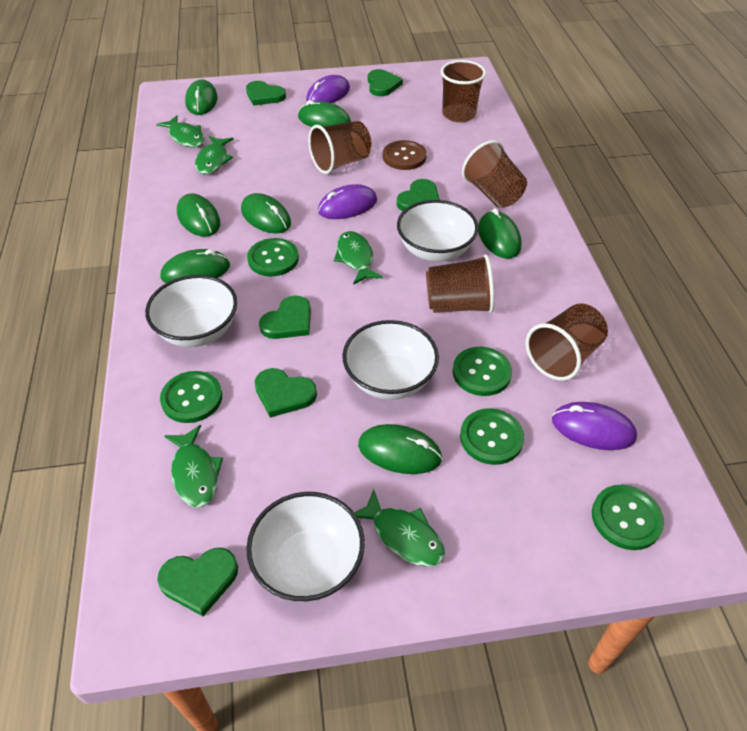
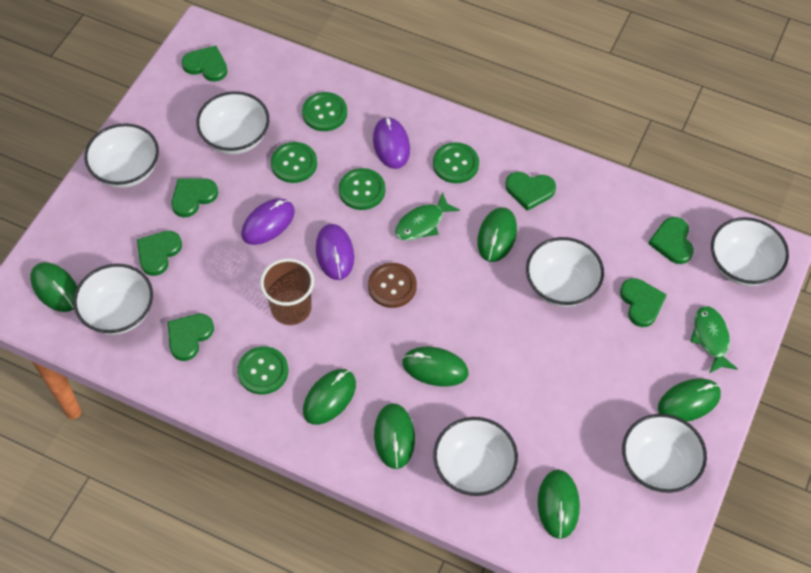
brown cup: [308,121,371,174] [426,254,494,313] [441,60,486,122] [462,140,527,208] [525,303,608,381] = 5 -> [260,259,314,325] = 1
green fish: [156,115,205,147] [164,425,223,508] [195,136,234,174] [334,231,383,285] [354,489,445,567] = 5 -> [395,192,460,241] [690,306,738,373] = 2
green heart: [157,548,238,616] [246,81,286,106] [254,368,317,418] [259,296,311,339] [368,69,403,96] [397,179,440,211] = 6 -> [137,231,182,276] [168,314,214,361] [171,178,218,217] [182,46,228,82] [505,172,556,211] [620,278,667,327] [648,217,694,264] = 7
white bowl: [145,275,237,347] [246,492,365,602] [342,320,439,400] [397,200,479,262] = 4 -> [74,264,153,335] [84,123,159,188] [196,91,269,154] [433,417,518,496] [526,237,604,307] [622,414,707,493] [711,217,789,286] = 7

